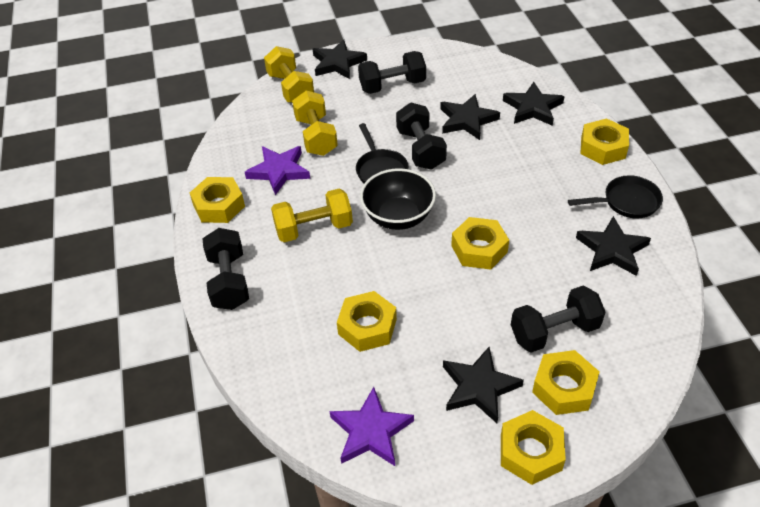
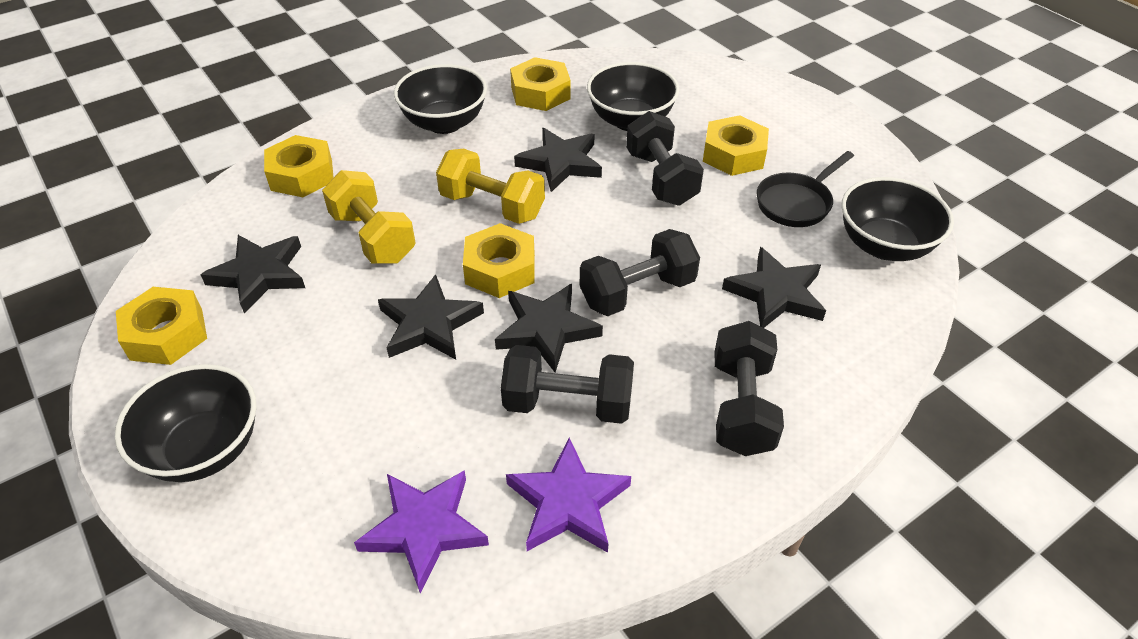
black bowl: [360,168,436,230] = 1 -> [114,364,256,482] [394,64,487,134] [587,62,679,131] [841,177,954,261] = 4
black pan: [356,123,409,183] [568,175,663,218] = 2 -> [756,151,854,227] = 1
yellow dumbbell: [264,46,314,103] [271,188,353,242] [292,90,338,156] = 3 -> [322,170,416,264] [436,149,545,224] = 2
yellow nut: [190,177,245,223] [337,291,397,352] [451,217,509,270] [501,410,566,485] [532,350,599,415] [580,118,629,165] = 6 -> [116,287,207,365] [264,135,333,197] [463,223,535,298] [510,57,571,111] [703,115,769,176] = 5

